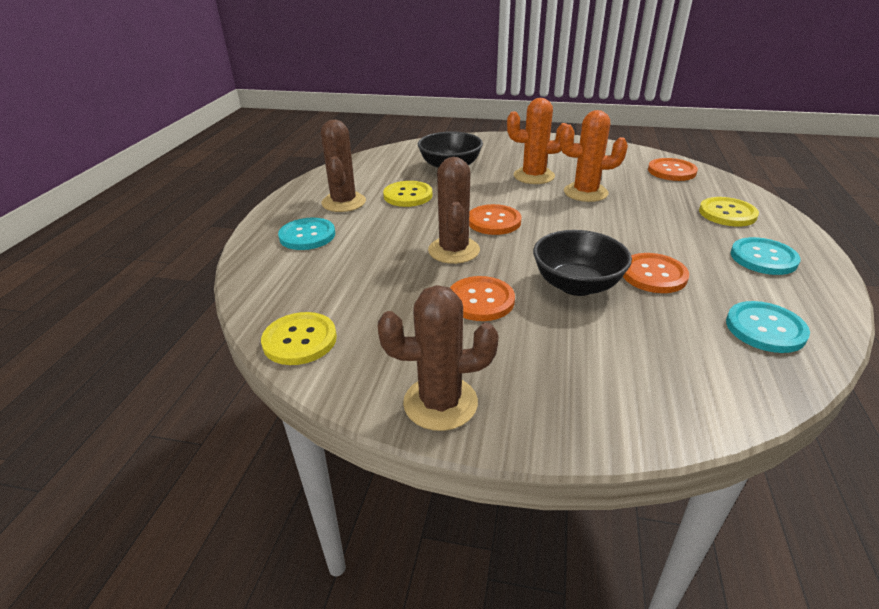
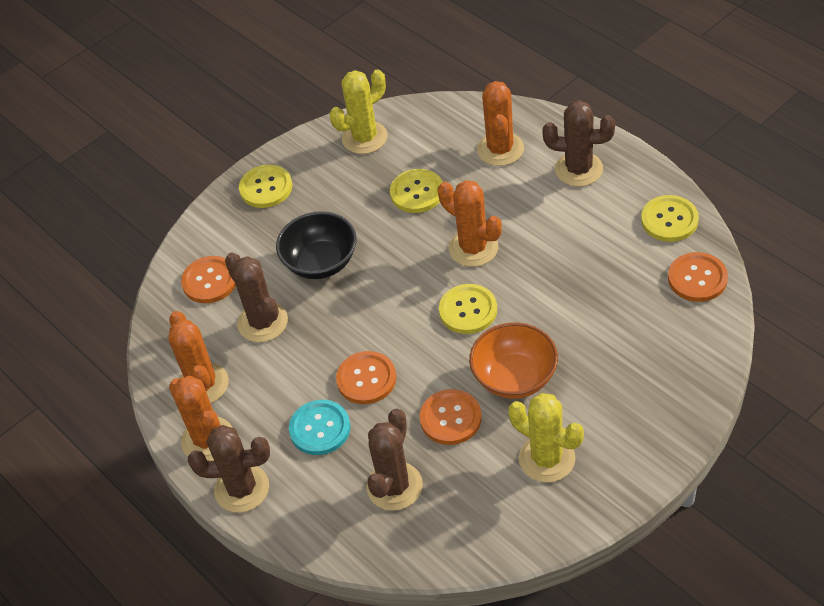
black bowl: [418,131,483,168] [533,230,632,296] = 2 -> [276,211,357,279] = 1
brown cactus: [321,119,366,212] [378,285,499,431] [428,157,480,264] = 3 -> [188,425,270,513] [225,252,288,342] [366,409,423,511] [542,100,615,187] = 4
orange bowl: none = 0 -> [469,322,558,399] = 1
orange cactus: [507,98,566,184] [560,110,628,202] = 2 -> [168,311,229,403] [169,376,233,461] [438,180,502,267] [477,81,524,166] = 4
turquoise button: [278,218,335,250] [726,301,810,353] [731,237,801,275] = 3 -> [289,400,351,455] = 1
yellow button: [261,312,337,365] [383,181,432,207] [699,197,759,226] = 3 -> [239,165,292,208] [390,169,443,213] [439,284,497,334] [641,195,699,242] = 4
yellow cactus: none = 0 -> [330,69,388,154] [508,393,584,483] = 2

